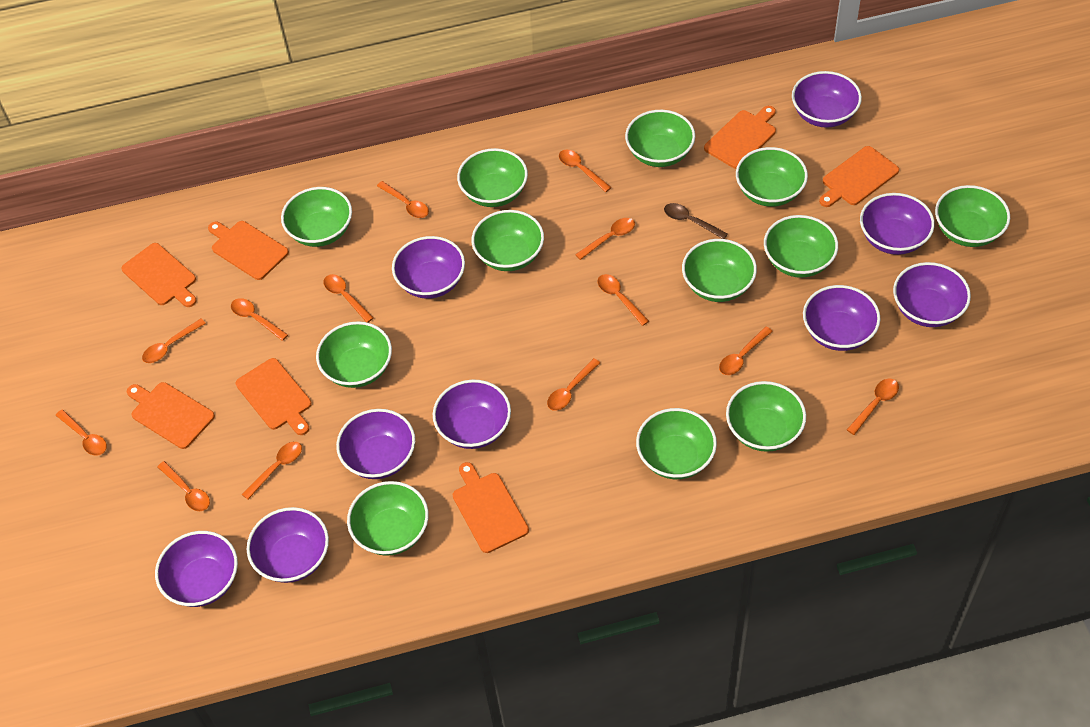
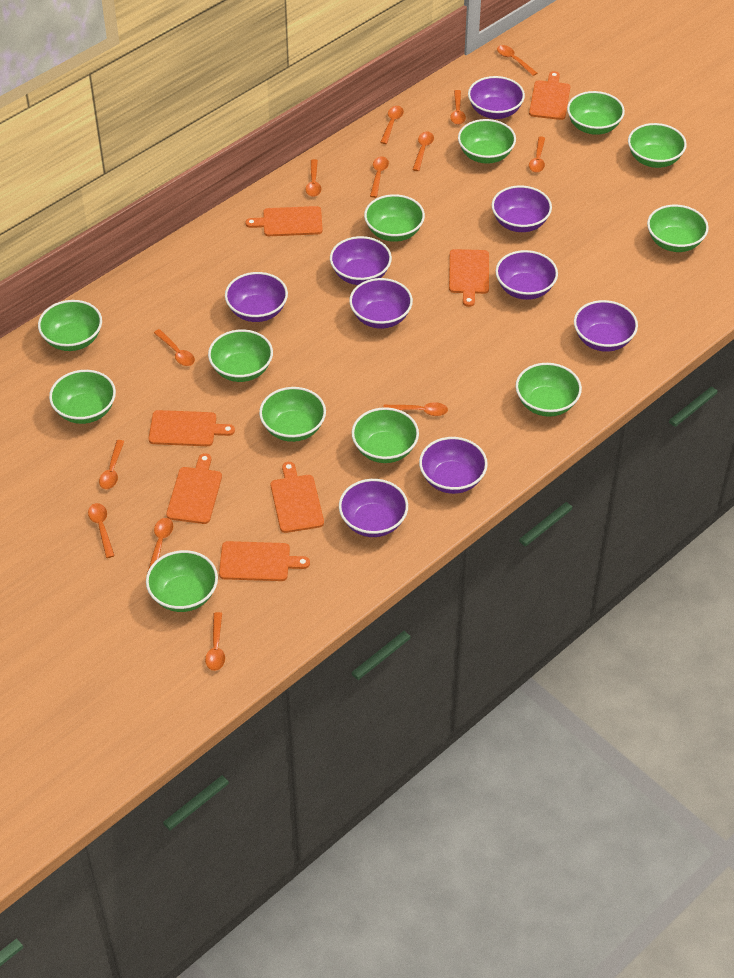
brown spoon: [664,203,728,239] = 1 -> none = 0

